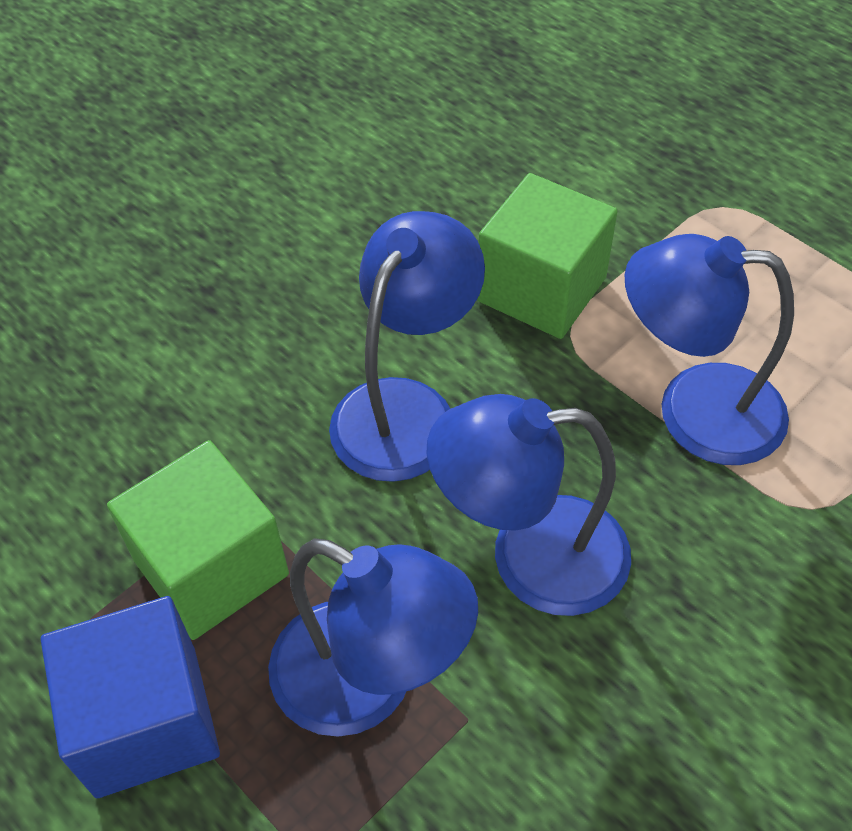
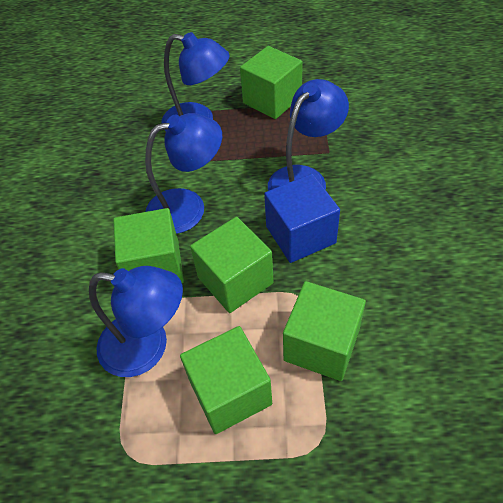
green cube: [107,440,289,640] [477,173,618,339] = 2 -> [113,208,184,283] [180,326,272,434] [190,217,273,313] [240,46,303,119] [283,281,366,381] = 5

